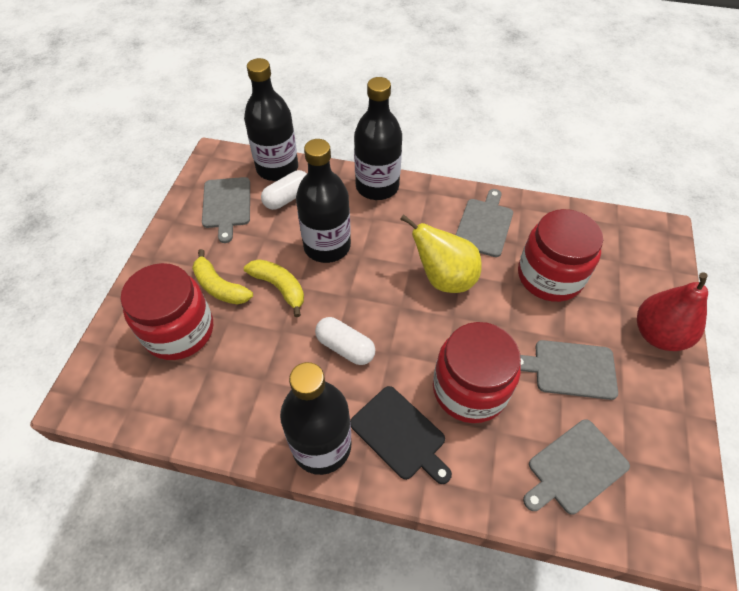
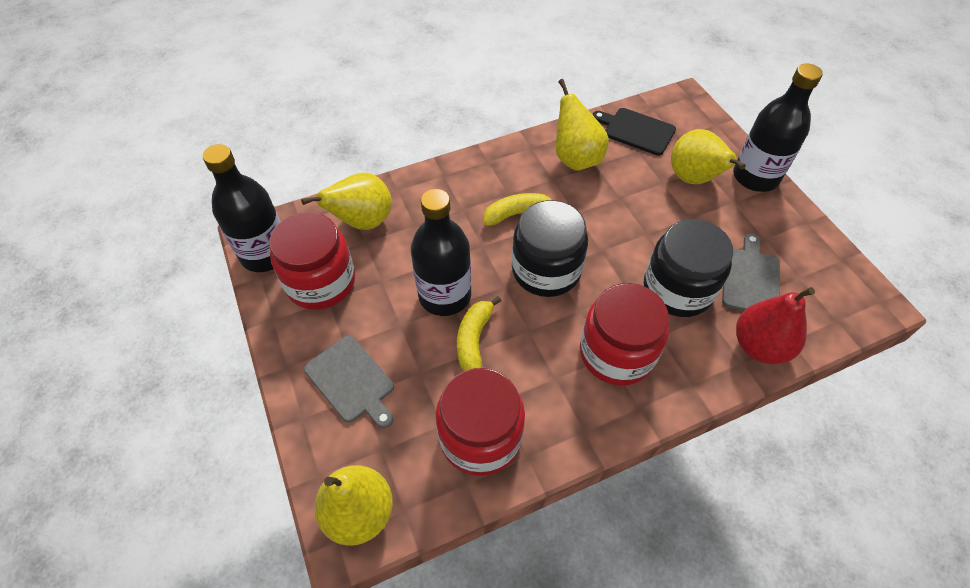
black bottle: [244,58,298,181] [280,362,352,475] [296,139,351,263] [354,77,402,200] = 4 -> [203,144,281,272] [411,189,471,316] [733,64,823,192] = 3
black jar: none = 0 -> [512,200,588,297] [644,219,733,317] = 2
grey cutting board: [202,177,250,243] [456,189,513,257] [520,340,618,400] [523,419,630,514] = 4 -> [304,336,394,428] [722,233,780,311] = 2
white capsule: [261,170,307,210] [315,317,375,365] = 2 -> none = 0
yellow pear: [400,214,482,293] = 1 -> [301,173,392,230] [315,465,393,546] [556,79,609,171] [671,129,746,184] = 4

